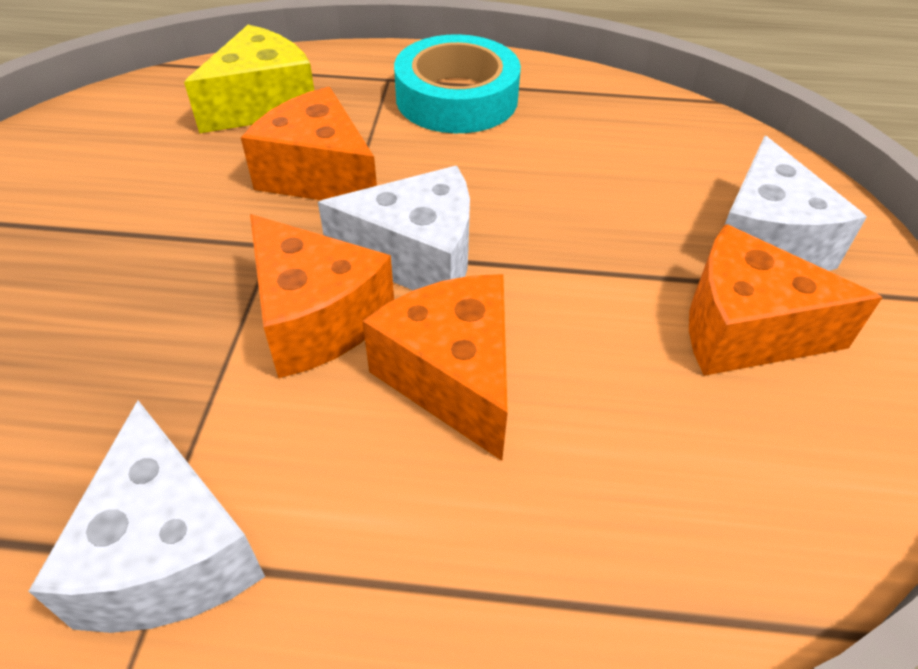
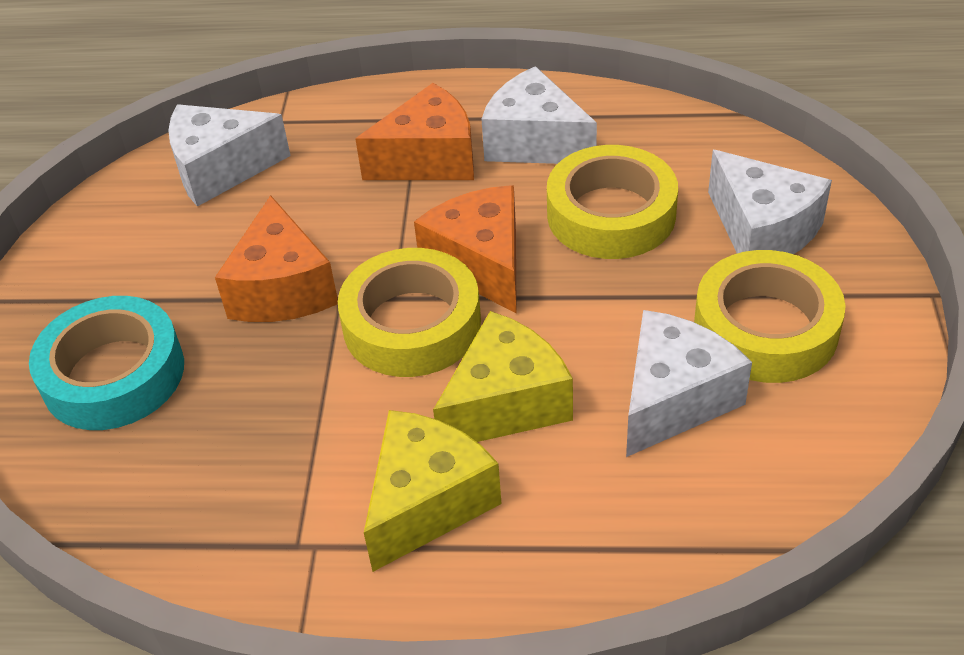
orange cheese: [241,87,377,200] [250,214,394,378] [362,274,508,461] [689,224,883,376] = 4 -> [215,195,338,322] [355,83,474,180] [414,185,517,314] = 3
white cheese: [28,400,265,633] [318,166,470,290] [724,136,867,271] = 3 -> [168,104,291,207] [482,66,597,164] [626,310,752,457] [708,150,832,254] = 4
yellow cheese: [184,25,314,134] = 1 -> [364,410,502,572] [433,311,573,442] = 2
yellow tape: none = 0 -> [338,248,481,377] [547,145,678,259] [694,250,845,383] = 3

